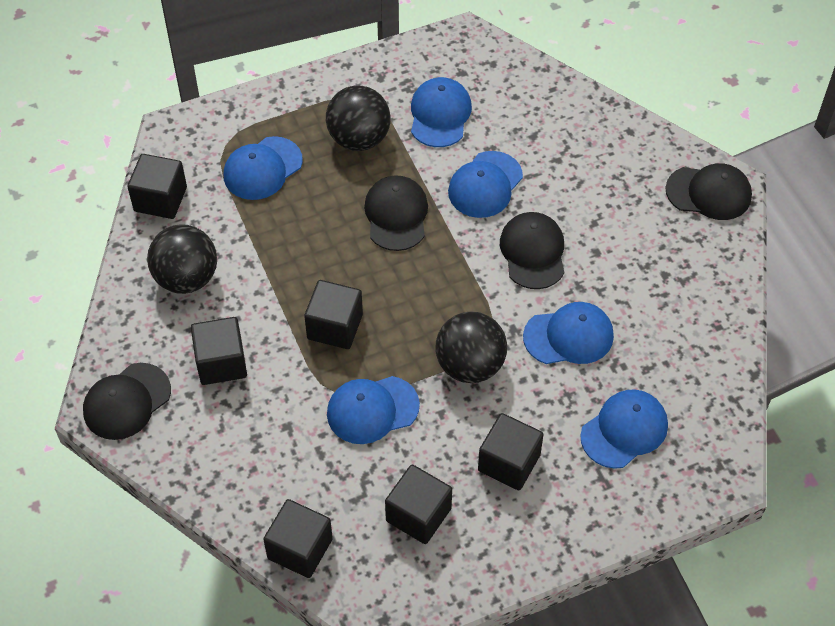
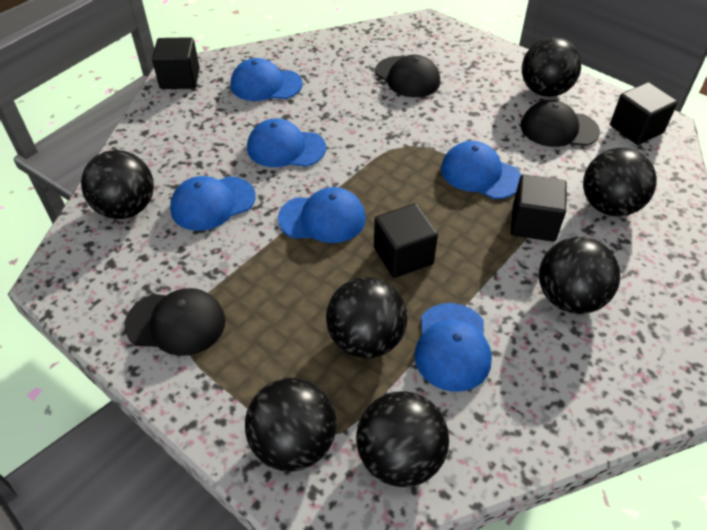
black ball: [147,224,217,294] [326,86,391,151] [435,311,507,383] = 3 -> [81,150,154,219] [245,378,336,471] [326,277,407,358] [356,391,449,487] [522,37,581,97] [539,237,620,314] [583,148,657,217] = 7
black cap: [83,363,171,440] [364,175,428,251] [500,212,564,289] [665,163,752,220] = 4 -> [124,288,226,356] [375,54,440,97] [521,100,600,147] = 3
black cube: [127,154,187,219] [191,317,247,385] [263,499,333,578] [304,280,363,349] [385,464,452,544] [478,413,544,490] = 6 -> [152,37,200,89] [374,204,438,278] [511,174,567,242] [610,82,678,145] = 4

